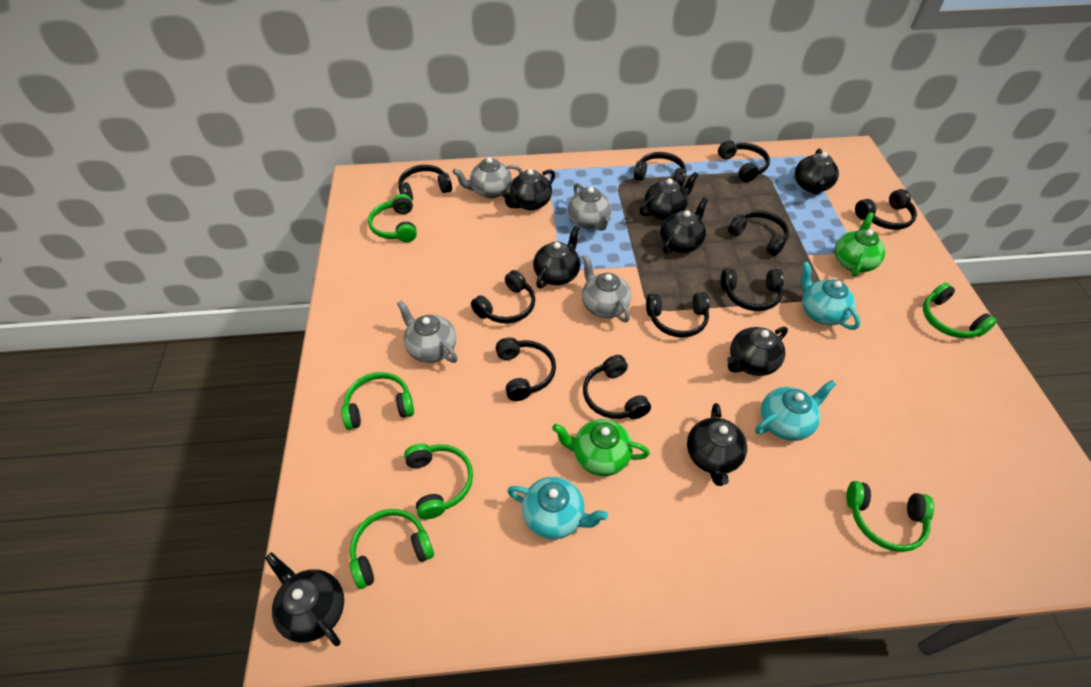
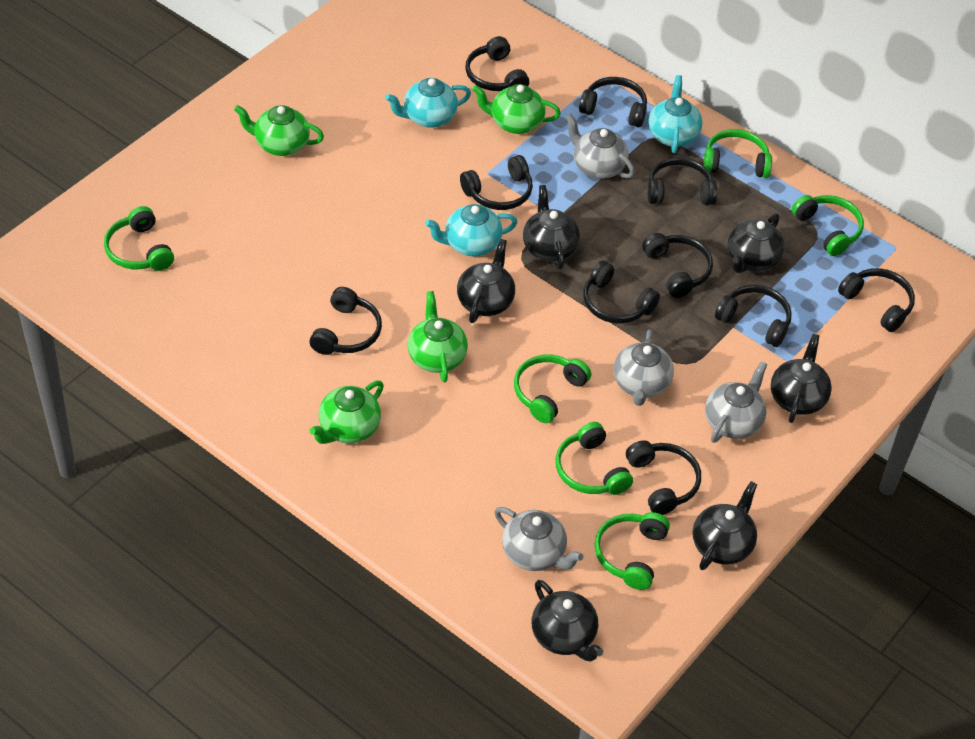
black teapot: [265,552,344,646] [501,169,555,210] [533,226,580,289] [640,172,698,220] [660,198,708,254] [687,403,747,486] [727,327,788,376] [795,149,839,195] = 8 -> [457,239,515,323] [523,185,580,269] [531,580,603,662] [693,481,757,570] [727,213,785,273] [771,334,832,423] = 6
green teapot: [552,419,650,476] [835,212,885,277] = 2 -> [234,105,324,156] [310,380,384,444] [408,291,468,382] [472,84,561,134] = 4

